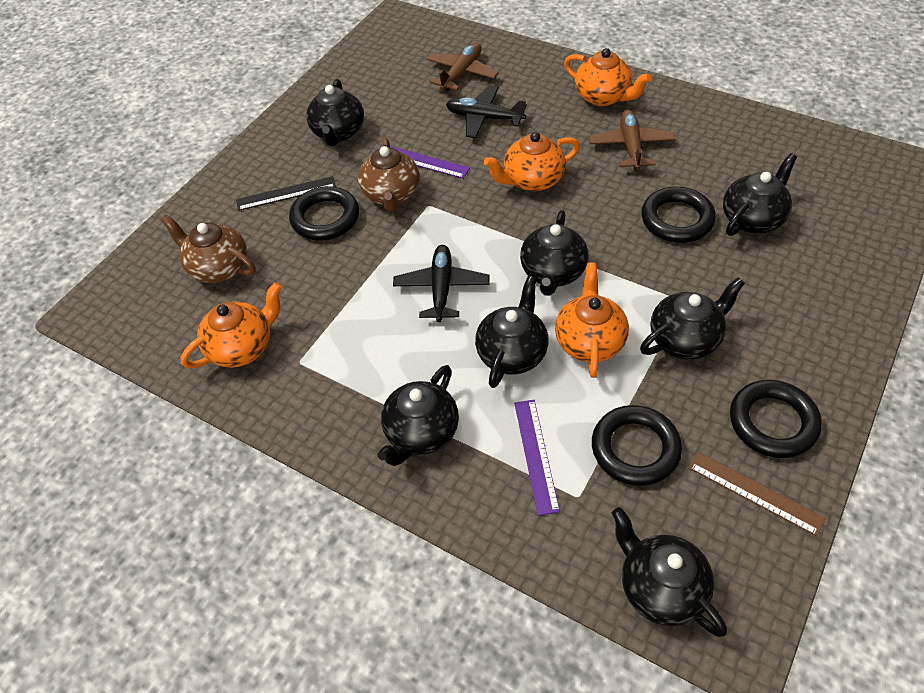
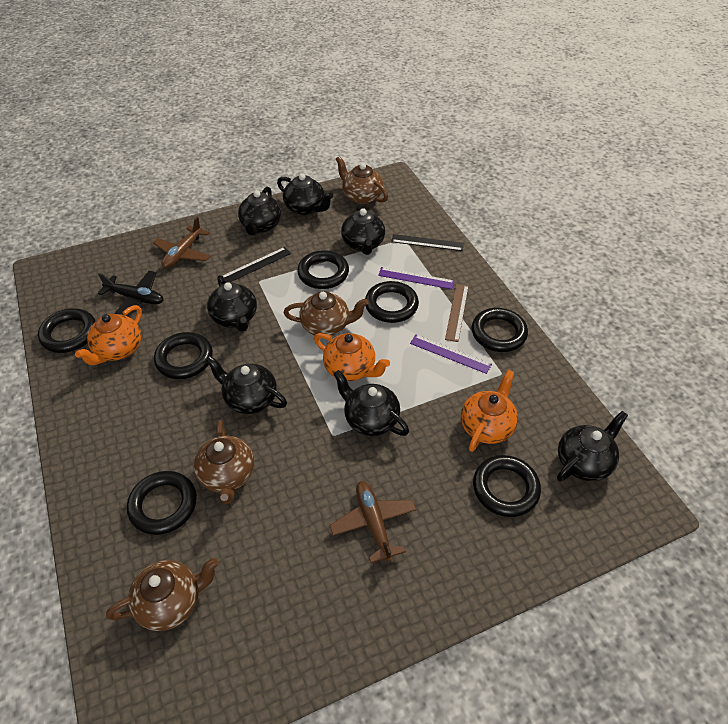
black plane: [393,245,489,322] [446,85,527,138] = 2 -> [98,270,164,315] = 1
black ring: [289,186,359,241] [592,405,682,486] [641,187,716,243] [730,380,822,458] = 4 -> [38,308,96,353] [127,471,197,535] [154,332,213,379] [297,250,349,289] [365,281,419,323] [472,308,528,352] [473,455,541,517] = 7
black ruler: [236,176,336,211] = 1 -> [222,247,291,283] [391,234,464,251] = 2
brown teapot: [160,214,256,283] [358,137,420,212] = 2 -> [106,558,219,631] [194,420,254,504] [284,291,368,336] [336,156,388,204] = 4
orange teapot: [181,282,282,368] [484,132,580,191] [555,263,629,378] [564,48,651,106] = 4 -> [75,305,142,365] [314,333,390,381] [461,370,518,452] = 3

